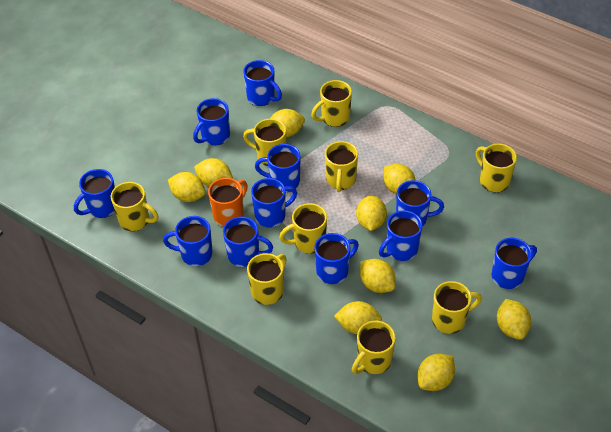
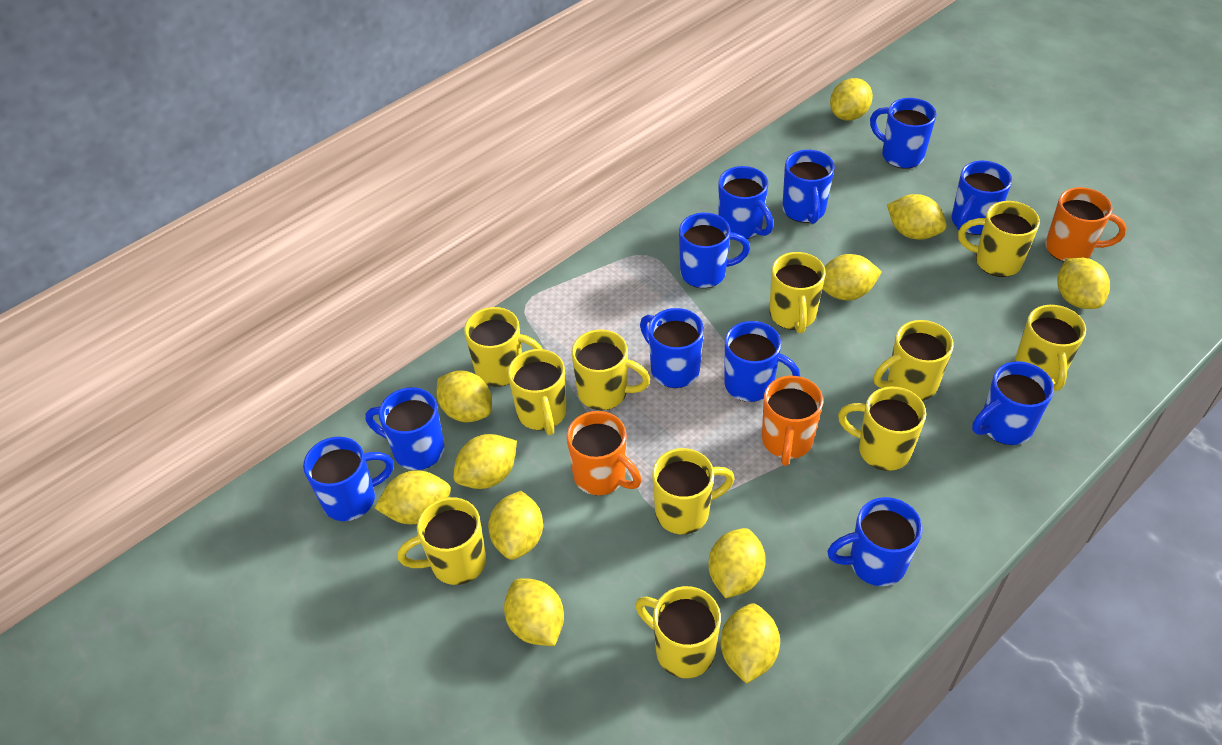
orange mug: [208,178,248,227] = 1 -> [566,411,641,495] [762,376,823,466] [1045,187,1127,262] = 3
yellow lemon: [168,172,206,202] [194,158,233,187] [270,109,305,137] [334,301,382,334] [356,195,387,231] [360,259,396,293] [383,164,416,194] [417,354,455,391] [497,299,531,340] = 9 -> [375,470,451,524] [437,371,492,422] [453,434,517,489] [488,491,543,560] [504,578,564,646] [708,528,766,598] [721,603,780,684] [822,254,882,300] [830,78,873,121] [887,194,947,240] [1057,257,1110,309] = 11
yellow mug: [111,182,158,231] [243,119,286,166] [247,253,286,305] [279,203,327,254] [311,80,352,127] [325,141,358,192] [352,321,396,374] [432,281,482,334] [476,144,517,192] = 9 -> [397,497,486,585] [464,307,542,386] [508,349,567,435] [571,329,650,410] [635,586,721,678] [652,448,735,534] [769,252,826,333] [838,386,926,471] [874,320,954,401] [958,201,1040,277] [1015,305,1086,391] = 11

